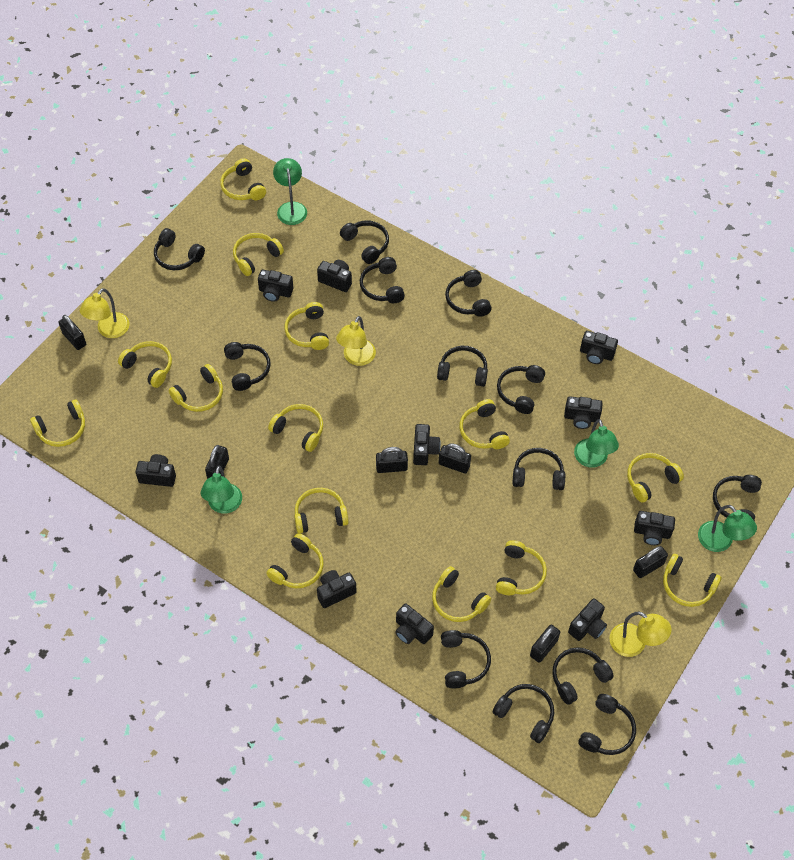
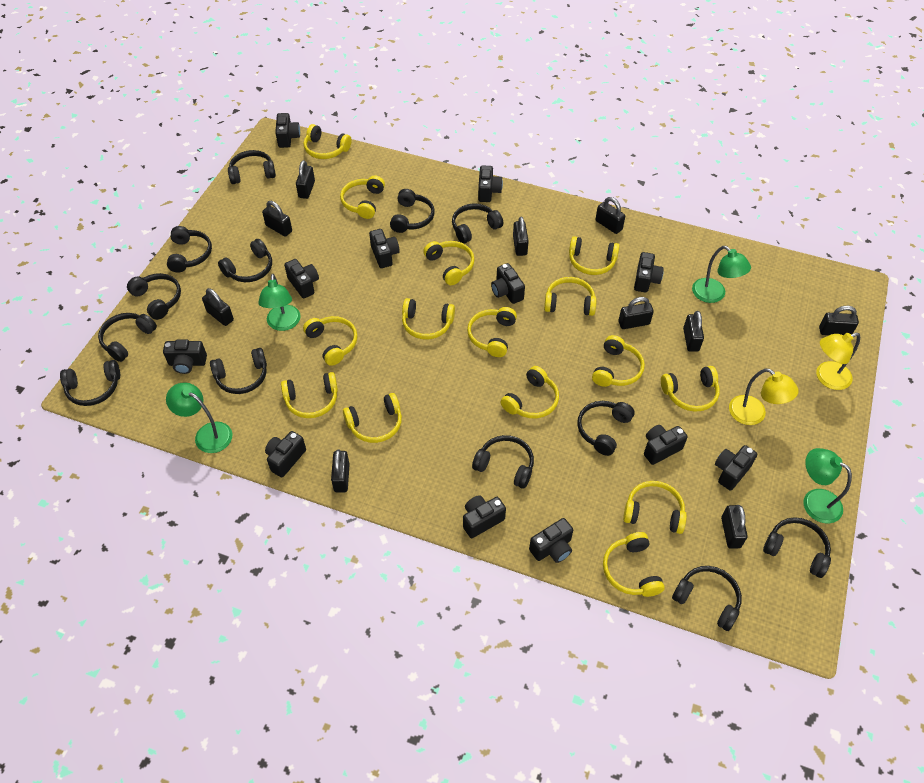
black camera: [135,454,176,487] [258,269,293,302] [317,260,352,292] [317,570,357,608] [395,603,434,644] [413,424,441,465] [564,396,603,429] [568,599,607,641] [580,331,618,364] [634,511,675,545] = 10 -> [163,339,207,374] [265,431,306,477] [275,113,300,148] [284,259,319,299] [369,229,400,268] [463,495,506,538] [478,165,503,202] [491,263,525,304] [529,518,573,563] [634,252,664,293] [644,425,688,465] [715,445,757,491] = 12
black padlock: [58,315,86,350] [205,445,229,479] [376,447,408,473] [438,444,471,474] [530,625,560,663] [633,546,668,578] = 6 -> [202,288,234,326] [262,201,292,237] [296,160,315,199] [331,450,350,492] [513,216,529,256] [596,197,625,234] [618,297,654,329] [683,311,704,352] [721,505,748,549] [819,306,859,335] = 10
yellow headphones: [30,400,85,447] [118,341,172,388] [168,364,223,412] [220,158,266,200] [233,233,284,276] [266,533,324,588] [268,404,323,452] [285,302,329,350] [294,488,349,534] [432,566,491,622] [459,399,510,449] [496,540,547,595] [627,453,684,503] [663,554,722,607] = 14 -> [281,372,338,418] [303,124,352,159] [303,316,357,366] [340,176,385,219] [343,393,402,443] [402,298,455,340] [423,241,475,285] [467,307,517,357] [501,366,559,418] [544,277,597,316] [569,236,620,275] [592,335,645,387] [603,532,665,597] [623,481,687,534] [661,366,720,412] = 15
yellow lamp: [80,288,130,338] [336,316,376,366] [609,611,672,657] = 3 -> [729,368,799,425] [816,333,860,390] = 2

